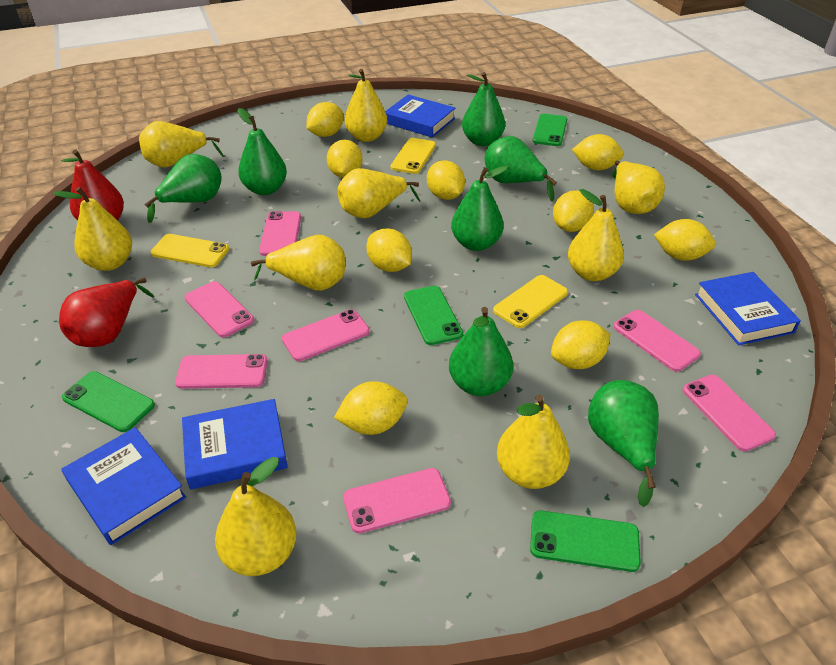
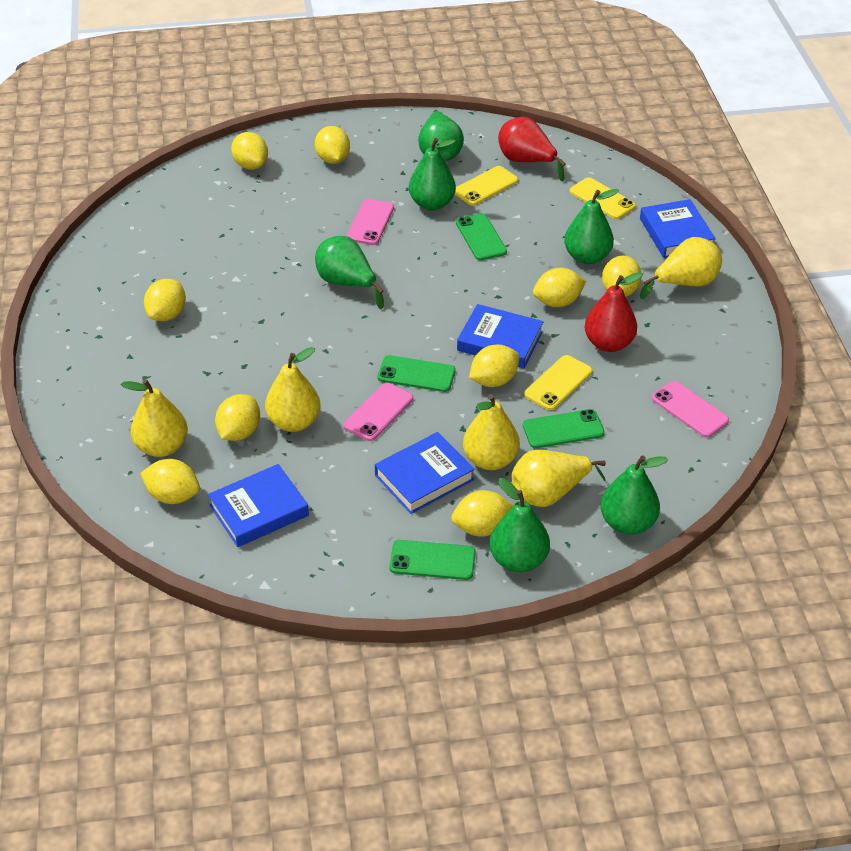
green pear: [144,154,222,223] [238,108,287,195] [449,307,513,396] [451,166,508,251] [462,72,505,146] [485,136,557,202] [588,380,659,507] = 7 -> [315,236,384,309] [409,138,456,211] [418,110,464,162] [490,478,550,572] [564,189,619,264] [601,455,668,535] = 6
pink phone: [175,354,268,389] [185,281,254,337] [259,211,301,256] [282,309,370,361] [343,468,451,534] [614,310,701,372] [683,375,776,452] = 7 -> [343,383,413,441] [347,199,394,245] [652,381,729,438] = 3
yellow pear: [53,187,132,271] [139,121,224,168] [215,457,296,576] [251,235,345,291] [338,168,420,219] [345,69,387,142] [497,394,570,489] [568,189,624,281] [612,161,665,214] = 9 -> [121,379,188,457] [265,347,321,432] [463,394,520,470] [512,450,606,507] [640,237,722,299] = 5

